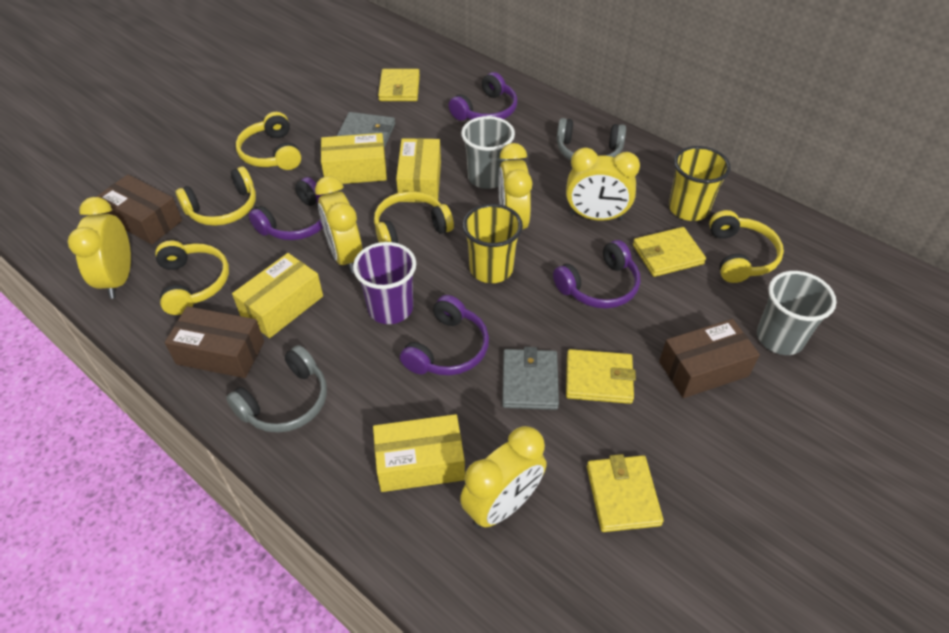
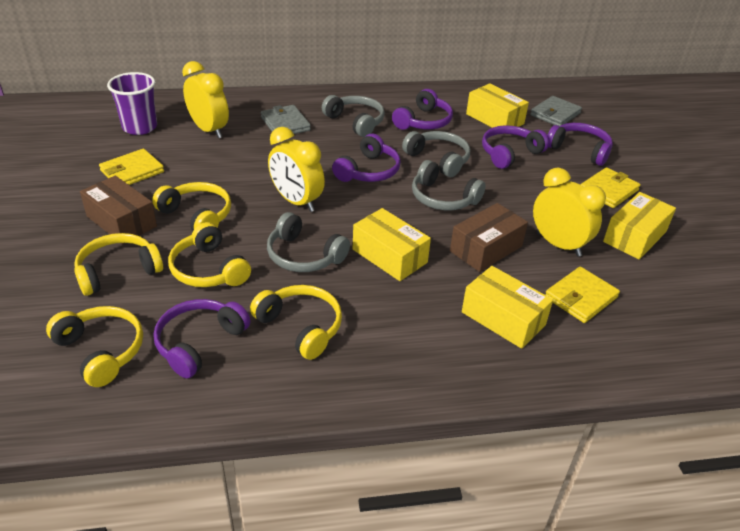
brown box: [96,174,182,244] [165,306,264,378] [659,319,760,398] = 3 -> [80,176,157,244] [450,203,528,272] = 2
grey cup: [461,116,515,189] [757,271,837,355] = 2 -> none = 0
grey headphones: [226,345,327,433] [556,118,626,161] = 2 -> [267,212,350,272] [322,95,385,137] [402,131,470,177] [412,160,486,210] = 4
purple headphones: [249,177,324,240] [400,295,489,375] [449,72,517,121] [553,240,640,309] = 4 -> [153,299,251,378] [332,134,401,182] [392,89,453,130] [482,125,549,169] [547,123,613,166] = 5
yellow clock: [68,197,131,299] [315,176,363,274] [460,426,547,528] [498,143,532,240] [566,147,640,221] = 5 -> [182,61,229,138] [268,127,325,212] [533,168,606,257] = 3
yellow cup: [462,204,523,283] [669,146,731,221] = 2 -> none = 0
yellow wallet: [378,69,420,101] [566,349,636,404] [587,454,664,532] [633,227,706,277] = 4 -> [99,149,164,185] [545,267,620,323] [580,167,641,208] = 3

